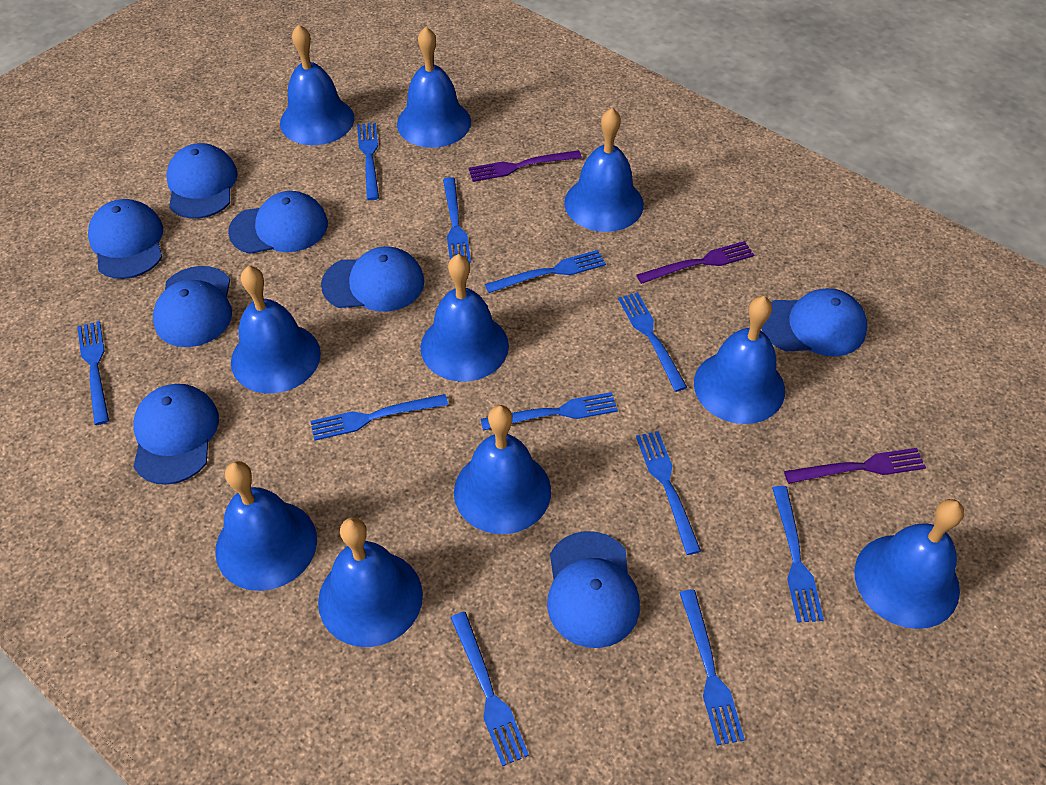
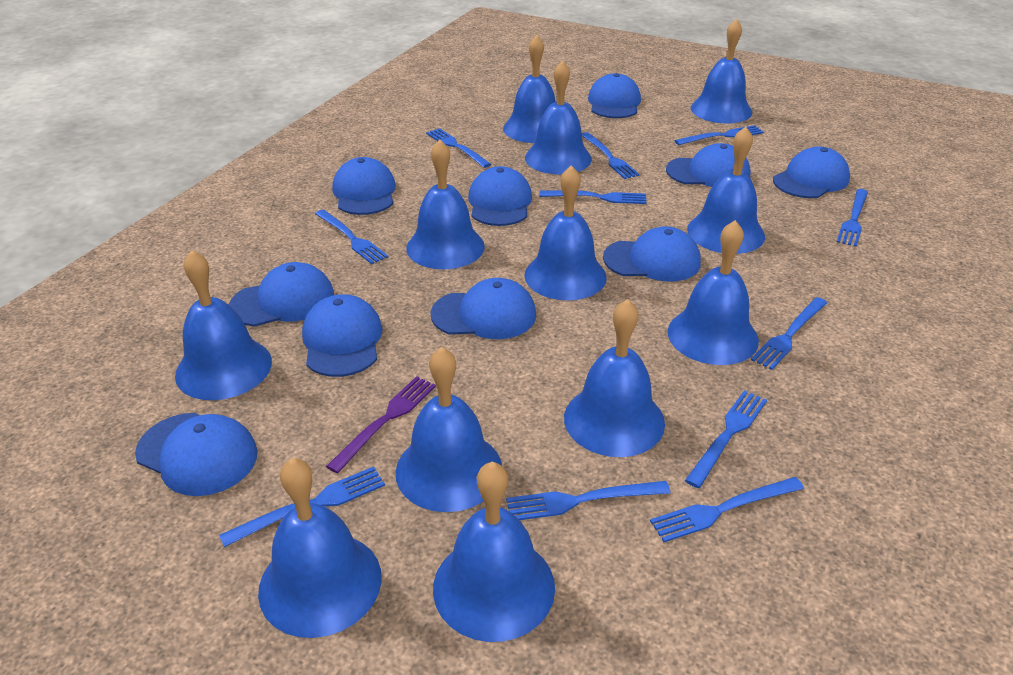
blue bell: [215,461,317,591] [231,266,321,393] [280,24,354,145] [318,517,423,647] [397,27,471,148] [420,254,509,382] [454,405,551,534] [564,108,644,232] [694,296,785,424] [854,499,964,629] = 10 -> [175,250,272,400] [258,458,382,638] [395,347,502,512] [406,140,485,269] [433,462,555,642] [503,35,556,143] [525,61,592,175] [525,165,607,301] [564,299,665,457] [668,220,759,365] [687,127,765,254] [691,19,752,123] = 12
blue cap: [88,199,163,279] [133,384,219,485] [153,266,232,347] [166,143,238,219] [228,191,328,254] [321,246,424,312] [547,531,640,648] [761,288,867,357] = 8 -> [135,413,258,496] [229,262,334,327] [302,294,383,377] [332,157,396,215] [430,278,536,339] [468,166,532,226] [588,73,641,118] [603,226,701,282] [666,143,750,187] [773,147,850,198] = 10
purple fork: [468,150,582,182] [637,241,754,284] [784,448,926,484] = 3 -> [326,376,436,473] = 1

